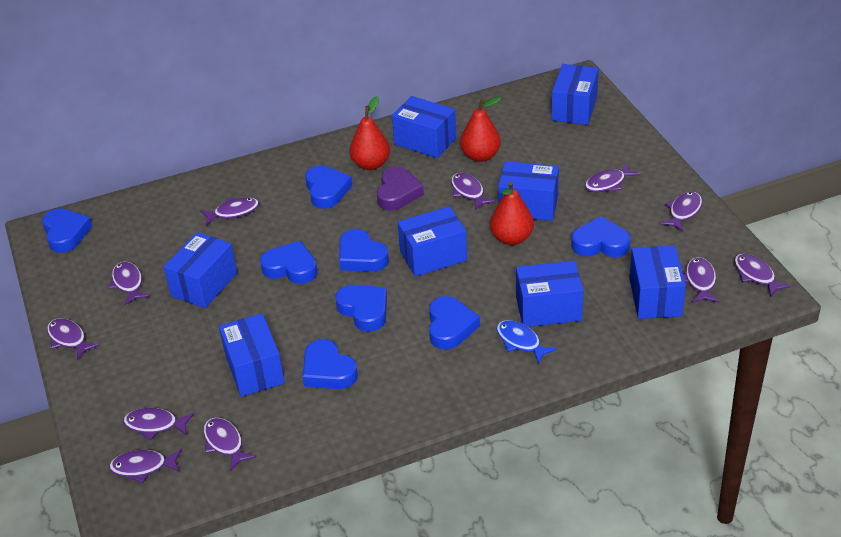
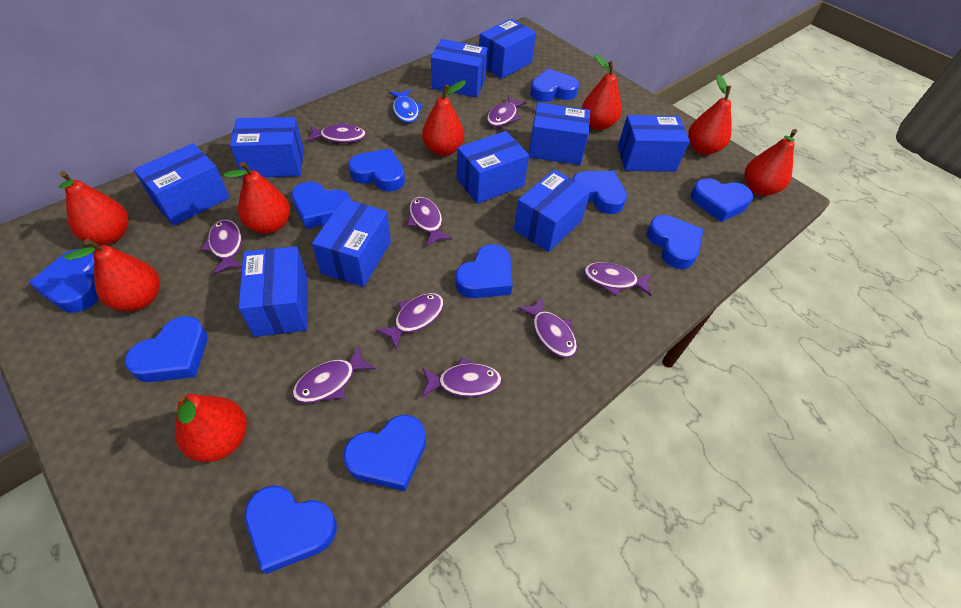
blue box: [164,232,237,308] [219,313,285,397] [392,96,456,158] [398,206,467,277] [498,161,559,221] [516,261,584,327] [551,64,599,125] [629,246,686,319] = 8 -> [133,143,230,226] [230,117,304,178] [238,246,308,337] [312,199,391,287] [431,39,488,98] [457,131,529,204] [479,19,536,79] [514,169,591,252] [529,103,590,165] [618,115,690,172] = 10
blue heart: [42,208,92,253] [260,241,317,284] [303,339,358,389] [305,165,352,209] [335,285,387,332] [339,229,389,272] [429,296,480,350] [571,216,631,257] = 8 -> [28,249,98,313] [125,316,207,382] [245,485,337,574] [291,182,351,229] [343,415,426,491] [348,148,405,192] [455,244,513,298] [530,68,579,102] [572,171,627,214] [647,215,704,269] [690,178,753,222] = 11
purple fish: [47,318,100,360] [109,261,149,305] [109,448,182,483] [123,408,194,440] [200,197,259,225] [203,417,256,471] [451,172,496,210] [585,163,640,192] [660,192,702,232] [683,257,719,303] [734,253,791,297] = 11 -> [201,220,242,275] [292,346,375,403] [306,122,366,143] [375,293,444,350] [407,197,452,246] [422,357,502,397] [487,96,527,127] [518,296,577,358] [584,262,652,296] = 9
purple heart: [377,166,424,211] = 1 -> none = 0
red pear: [350,96,390,170] [460,97,501,162] [490,181,534,245] = 3 -> [59,171,129,245] [64,239,160,311] [175,394,247,462] [224,162,290,234] [422,80,466,156] [582,54,622,130] [688,74,731,155] [744,129,797,196] = 8

